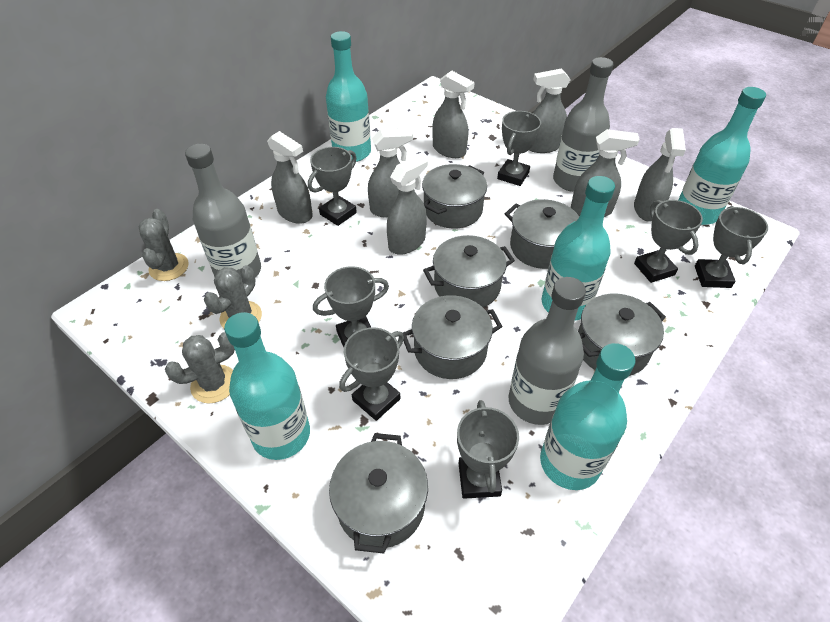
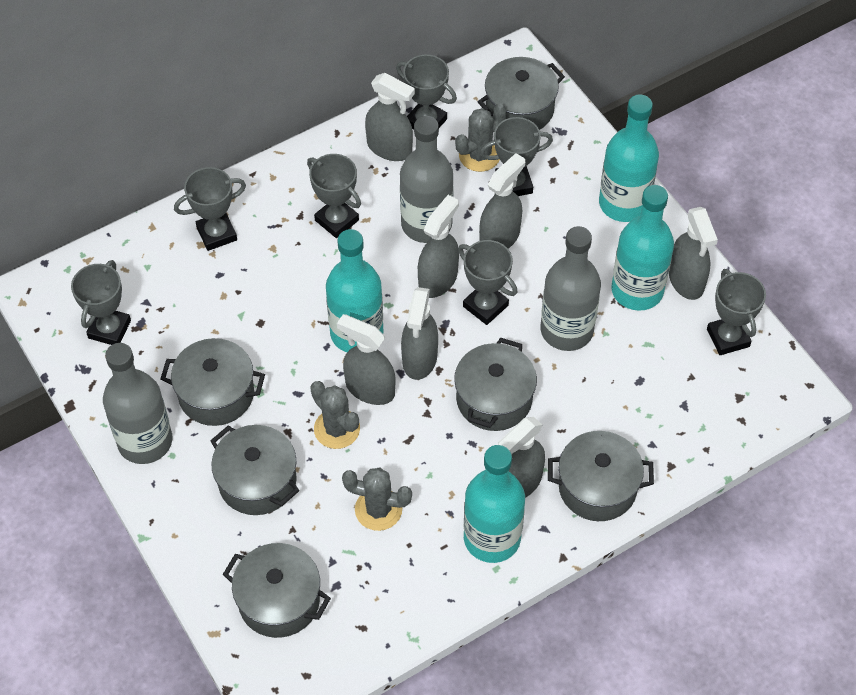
turquoise bottle: [224,312,310,460] [326,31,371,162] [540,343,636,490] [542,176,615,321] [678,87,766,225] = 5 -> [326,229,383,352] [464,445,525,563] [599,94,659,222] [611,185,674,311] = 4

